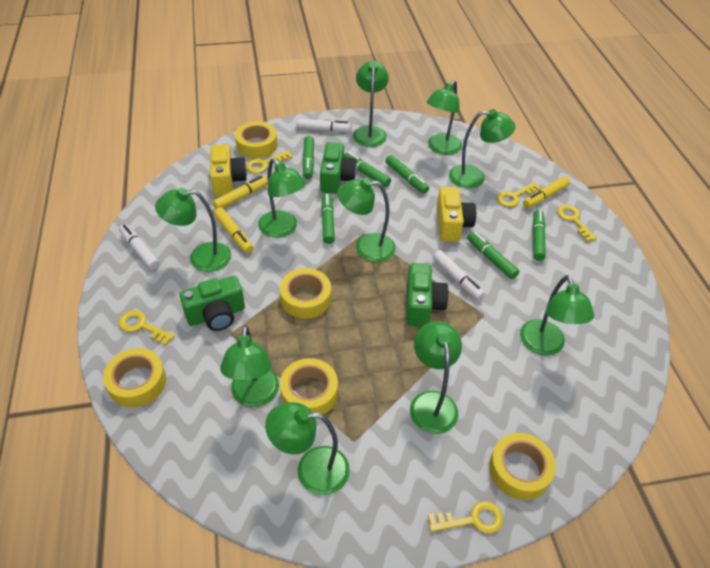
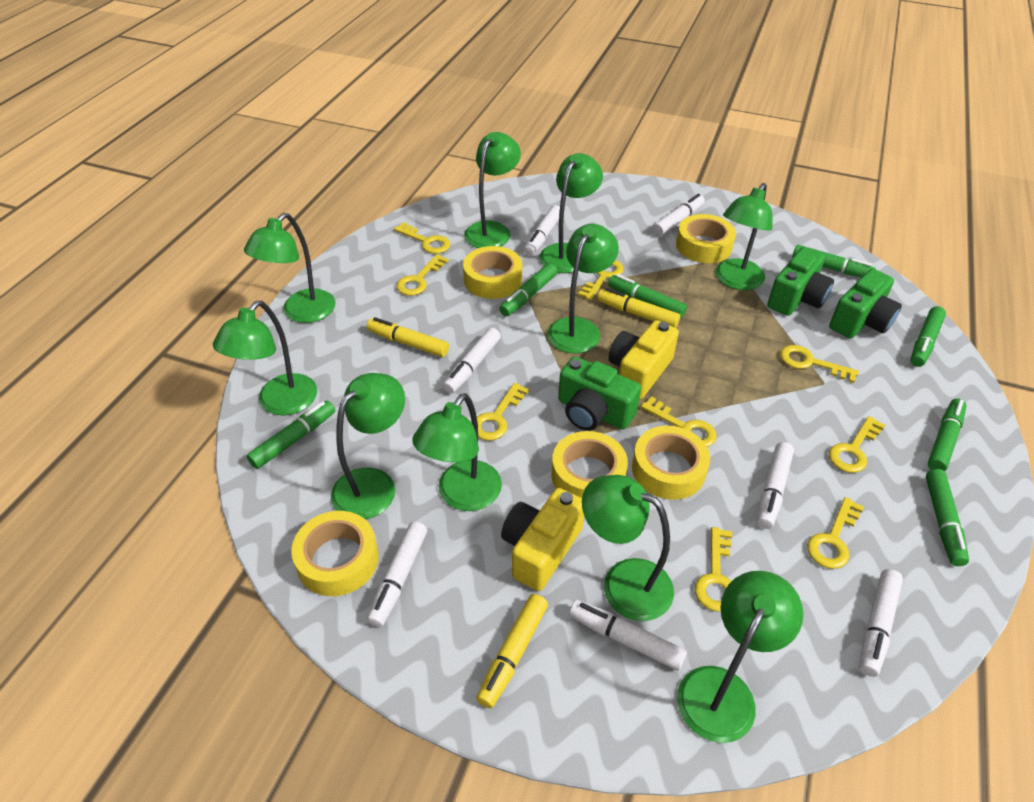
green marker: [302,136,314,179] [321,194,335,244] [344,152,391,187] [386,155,429,194] [467,232,519,279] [532,210,546,261] = 6 -> [247,401,335,469] [499,263,557,316] [608,274,687,318] [792,245,876,278] [910,306,946,367] [926,469,969,566] [928,399,967,471] = 7
white marker: [119,224,160,270] [297,119,352,132] [433,250,485,300] = 3 -> [367,521,427,627] [443,328,501,394] [524,205,560,256] [569,600,687,671] [653,194,705,236] [757,442,794,529] [859,569,903,677] = 7
yellow key: [118,310,175,346] [246,150,293,174] [428,501,504,534] [497,182,541,207] [557,205,597,242] = 5 -> [394,222,451,254] [396,254,449,296] [477,383,529,441] [578,260,623,300] [641,396,717,447] [695,527,732,611] [780,345,859,383] [807,497,864,569] [829,416,885,473] = 9

